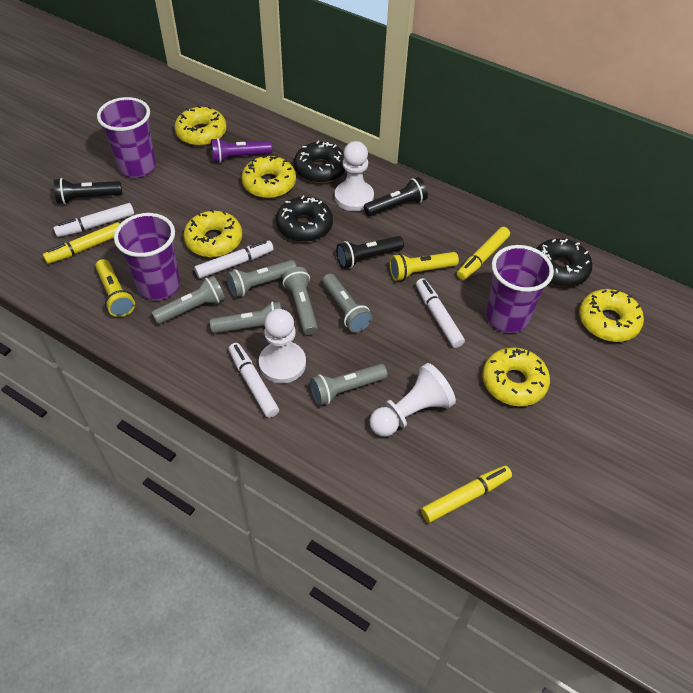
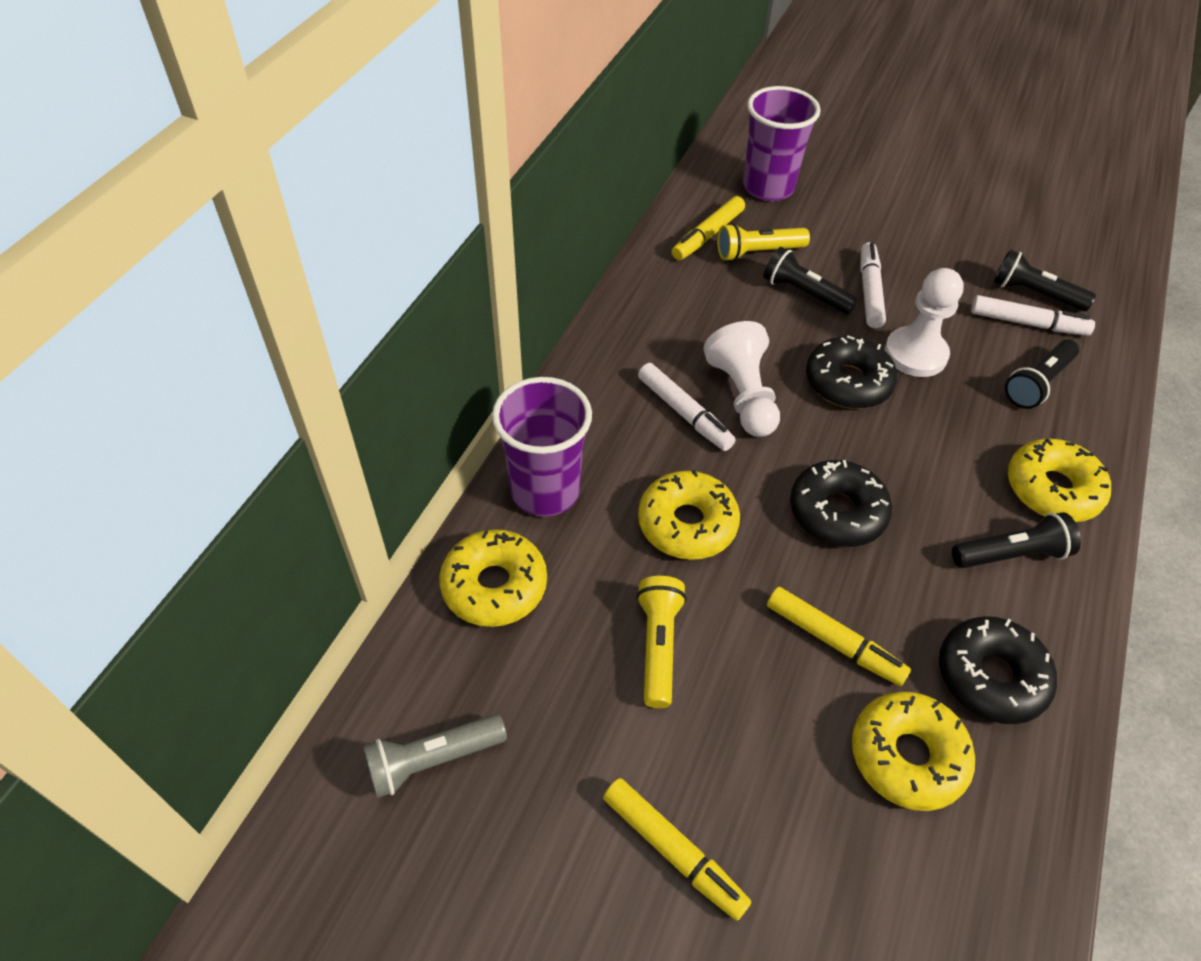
black flashlight: [54,178,122,204] [336,236,404,269] [364,177,428,216] = 3 -> [763,247,858,315] [952,512,1081,568] [993,249,1096,311] [1005,340,1079,409] = 4
grey flashlight: [152,276,225,324] [210,301,282,334] [227,260,297,298] [282,267,318,335] [310,364,388,406] [322,273,373,332] = 6 -> [363,714,507,798] = 1
purple cup: [97,97,156,178] [114,213,180,300] [486,245,554,333] = 3 -> [492,377,592,517] [743,86,821,201] = 2
purple flashlight: [211,138,272,163] = 1 -> none = 0
white marker: [53,203,134,237] [194,240,274,279] [229,343,279,418] [416,278,465,348] = 4 -> [638,363,736,451] [860,242,886,328] [971,295,1095,336] = 3
white pawn: [259,309,306,383] [335,141,374,211] [370,363,456,437] = 3 -> [704,321,780,437] [884,268,964,377] = 2
yellow donut: [175,105,227,146] [183,209,242,257] [241,156,296,198] [482,347,550,406] [579,289,644,342] = 5 -> [439,529,547,627] [638,470,740,560] [852,692,975,811] [1008,438,1111,522] = 4

